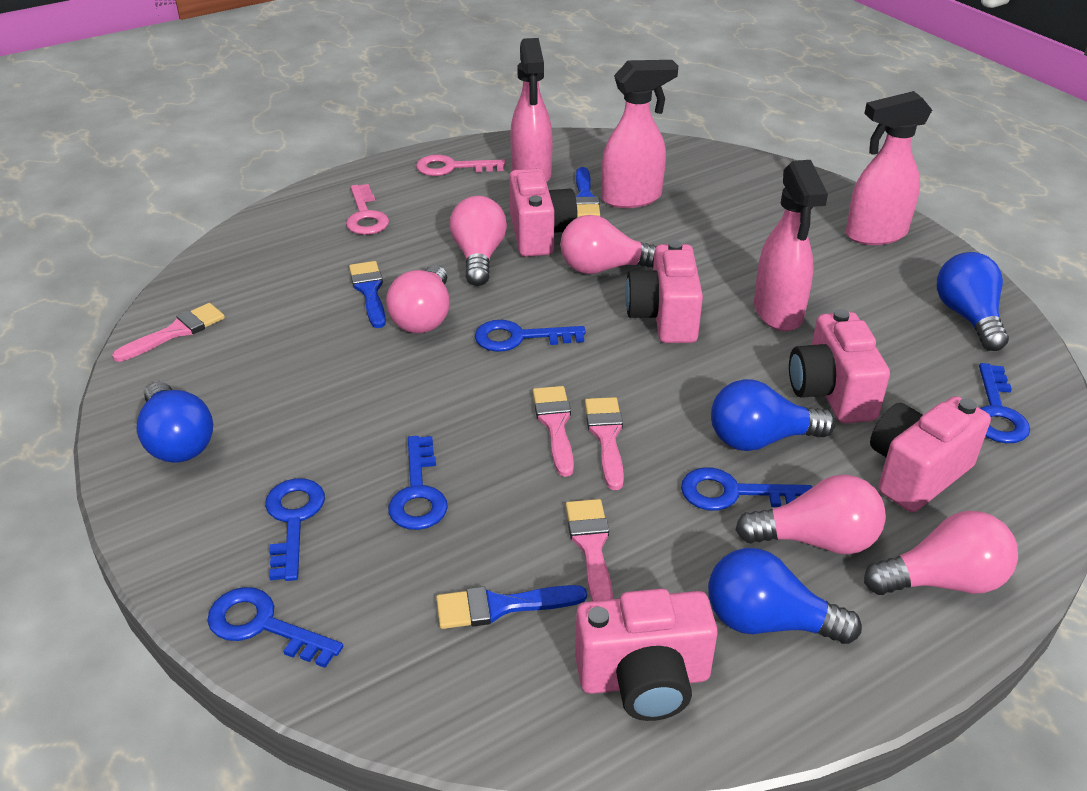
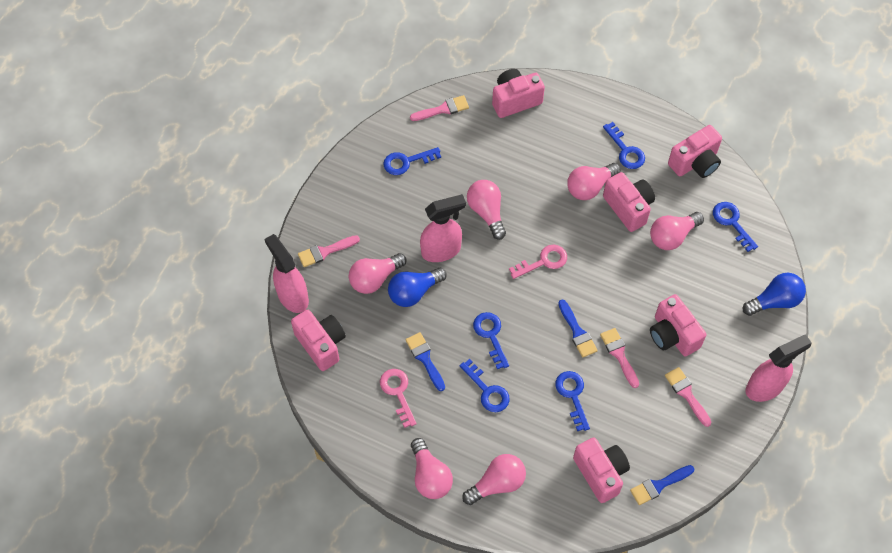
blue light bulb: [136,382,213,463] [708,548,862,644] [711,379,836,451] [937,252,1009,351] = 4 -> [388,268,447,307] [743,273,806,316] = 2
pink camera: [509,168,578,257] [575,589,718,721] [625,240,703,343] [789,309,890,423] [870,396,991,512] = 5 -> [291,310,346,371] [492,69,545,118] [573,437,630,503] [603,172,655,232] [650,294,706,357] [668,125,722,178] = 6
pink light bulb: [386,265,450,333] [449,196,507,286] [560,215,656,274] [736,475,886,554] [864,511,1018,595] = 5 -> [349,253,406,294] [411,438,453,499] [462,454,526,505] [467,180,506,240] [567,163,621,200] [650,212,704,250] = 6
pink spray bottle: [510,38,553,182] [602,60,678,208] [754,160,828,331] [846,91,932,245] = 4 -> [264,234,309,313] [420,194,466,262] [745,334,812,402] = 3

